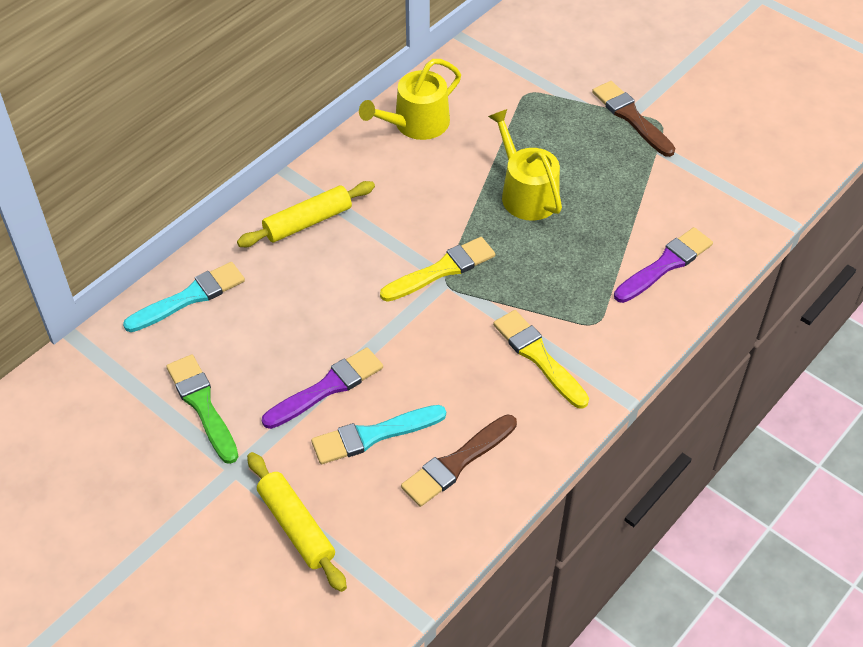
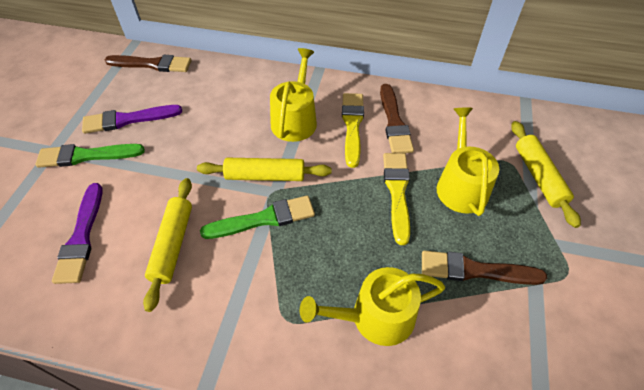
brown brush: [401,414,517,507] [592,81,675,157] = 2 -> [105,55,191,72] [380,84,414,153] [422,250,547,285] = 3
green brush: [166,354,238,464] = 1 -> [35,144,145,168] [200,195,315,239] = 2
turquoise brush: [123,262,245,332] [311,405,446,464] = 2 -> none = 0
yellow rolling pin: [237,181,375,247] [247,452,347,592] = 2 -> [143,178,192,312] [197,158,331,181] [511,121,581,228] = 3
yellow watering can: [359,59,461,140] [488,109,562,221] = 2 -> [270,48,317,142] [300,267,445,346] [437,107,499,216] = 3

